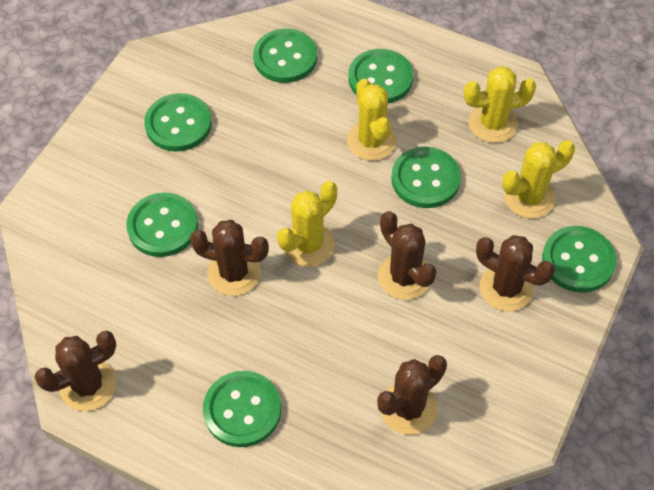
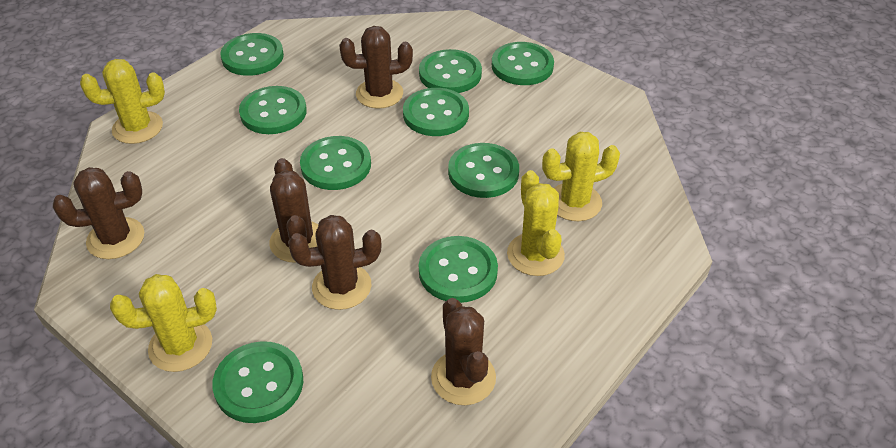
green button: [126,192,198,257] [144,93,212,152] [203,371,281,447] [253,29,317,83] [349,49,413,103] [391,146,461,208] [542,226,616,293] = 7 -> [212,341,303,423] [220,33,284,76] [239,86,307,134] [300,136,371,190] [403,88,469,136] [419,49,482,93] [419,236,498,303] [448,143,519,198] [492,42,554,85] = 9

